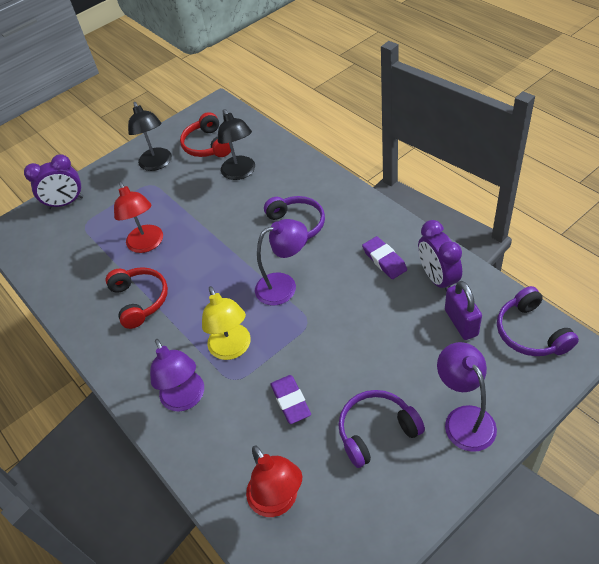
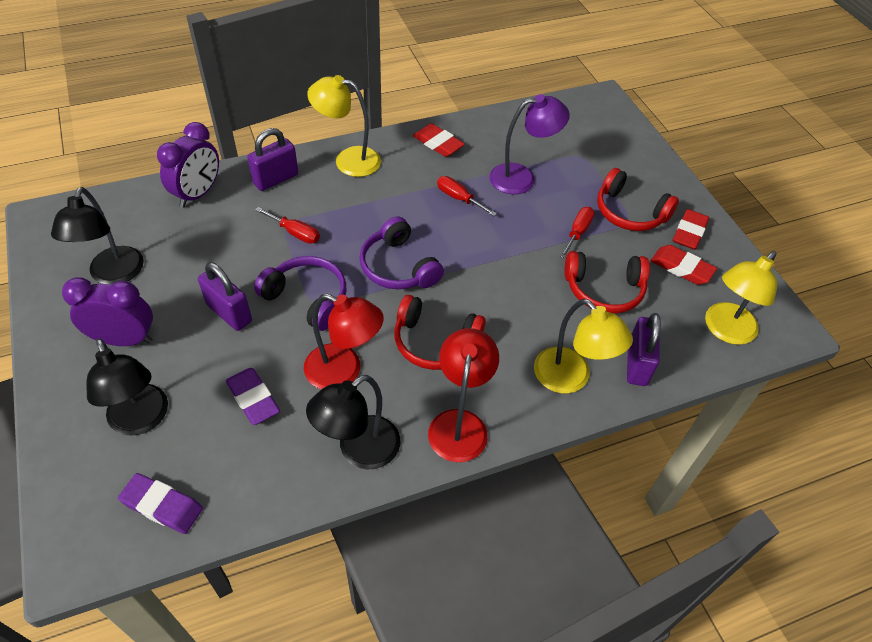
black lamp: [128,102,172,171] [218,109,255,180] = 2 -> [51,187,144,285] [87,338,168,436] [306,375,401,469] = 3
purple headphones: [264,196,325,247] [338,390,425,468] [497,286,579,356] = 3 -> [254,256,346,331] [359,216,444,289] = 2
purple lamp: [150,339,204,412] [255,219,308,305] [437,342,497,452] = 3 -> [489,94,570,194] = 1
purple padlock: [445,281,482,340] = 1 -> [198,262,252,331] [247,128,298,191] [627,313,661,386] = 3
red eraser: none = 0 -> [413,123,465,157] [651,245,717,285] [673,209,709,250] = 3
red headphones: [105,267,168,329] [180,112,231,157] = 2 -> [394,295,486,370] [564,251,650,313] [597,168,679,231] = 3
red screwdriver: none = 0 -> [255,207,320,244] [437,176,497,216] [560,207,595,259] = 3
yellow lamp: [202,286,251,360] = 1 -> [307,75,381,177] [534,299,633,393] [705,251,777,345] = 3

